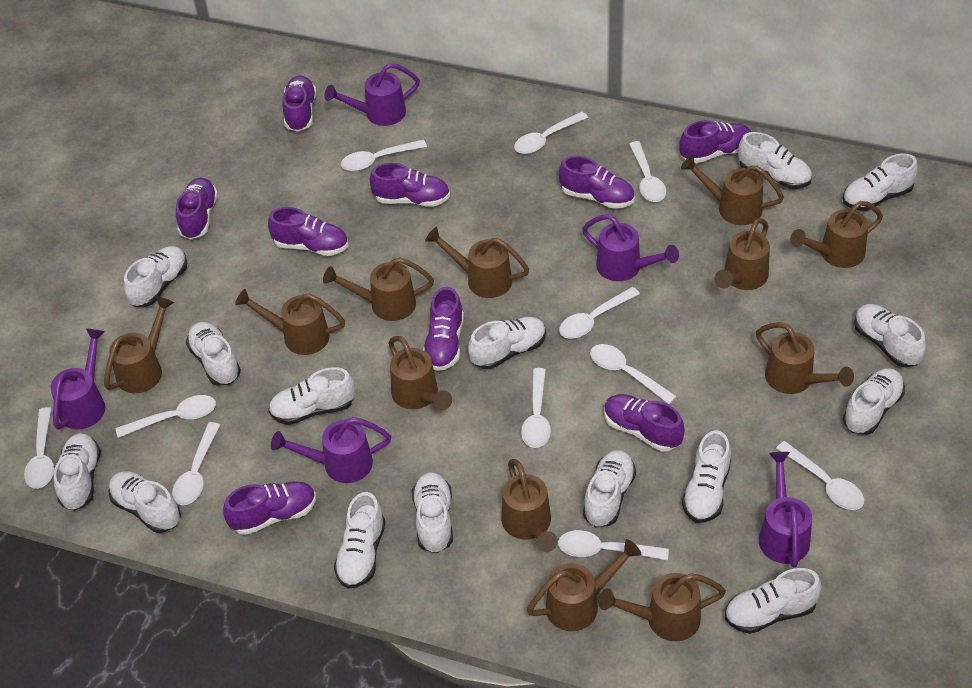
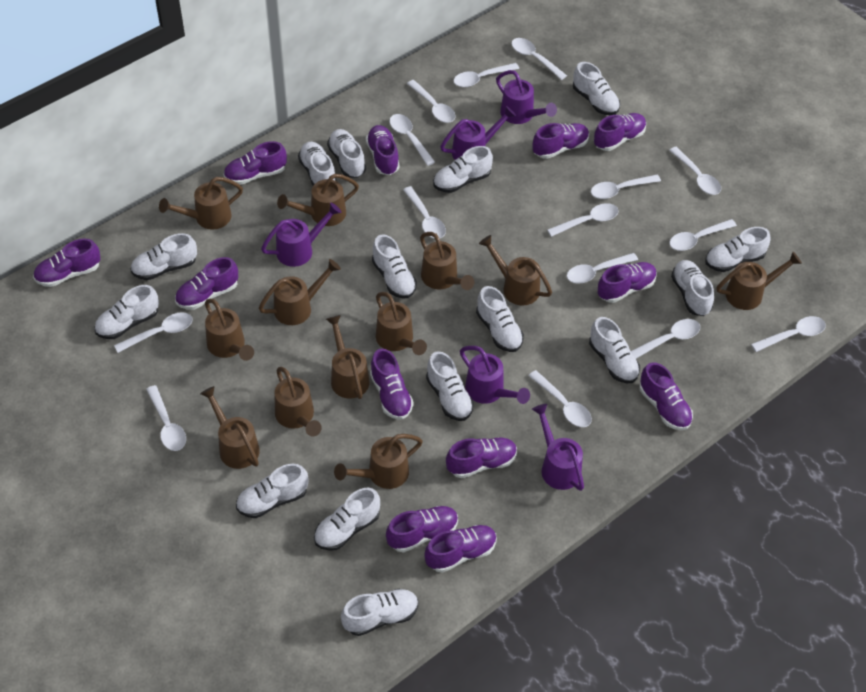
purple shoe: [176,177,218,239] [223,481,316,535] [268,207,348,256] [282,75,316,132] [370,163,450,207] [423,287,464,371] [559,156,635,209] [604,394,685,452] [679,120,751,163] = 9 -> [33,238,100,287] [175,257,238,310] [224,141,287,185] [366,125,400,175] [370,349,414,420] [386,506,458,553] [424,525,497,573] [446,437,517,478] [533,123,589,159] [594,113,646,151] [598,262,657,303] [639,362,693,430] = 12
white spoon: [24,407,54,489] [115,395,216,438] [172,422,220,505] [341,140,427,171] [514,112,588,154] [521,368,551,448] [558,530,669,560] [559,287,640,339] [590,344,677,404] [629,141,666,202] [776,441,864,510] = 11 -> [114,312,193,353] [146,385,186,451] [389,114,435,166] [403,186,446,239] [407,80,455,123] [454,63,519,87] [511,38,567,80] [528,370,592,427] [547,203,619,237] [567,253,638,284] [591,174,661,199] [630,319,700,359] [669,147,721,195] [669,219,737,251] [751,316,826,352] = 15

